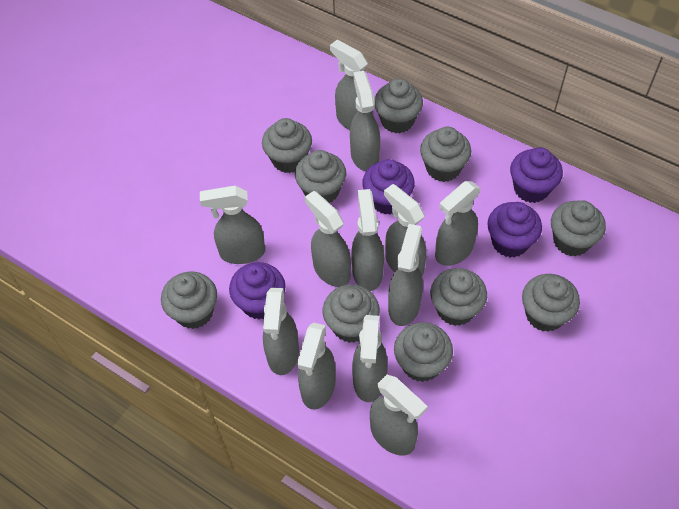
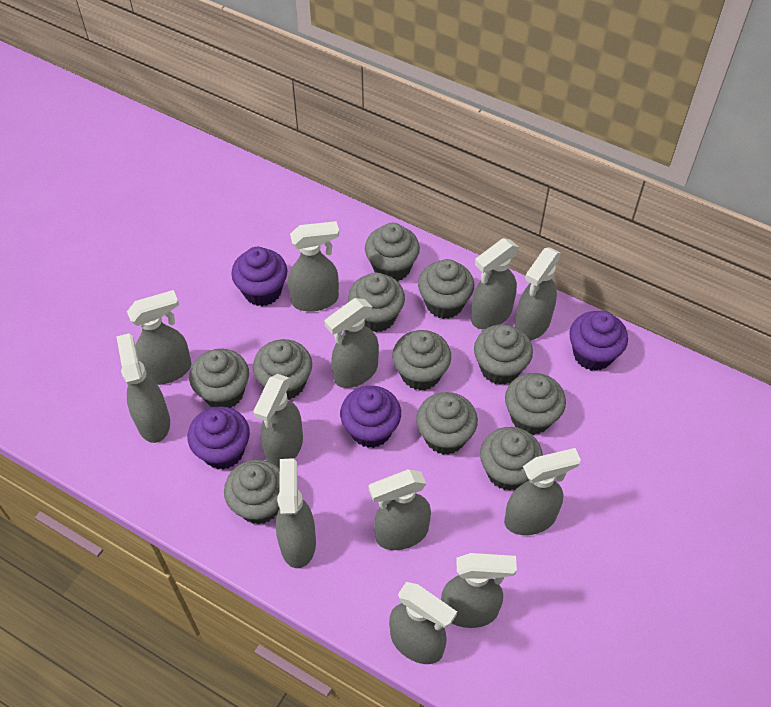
grey cupcake: [161,272,217,329] [262,118,312,173] [295,150,346,203] [323,285,380,343] [375,79,423,133] [394,322,453,382] [420,127,471,182] [430,268,487,326] [522,274,580,332] [551,200,606,257] = 10 -> [189,349,249,408] [224,460,280,524] [253,339,312,400] [348,272,405,332] [365,223,420,281] [392,330,451,391] [416,392,478,455] [418,259,474,319] [474,324,533,385] [480,427,543,491] [505,373,566,435] = 11

